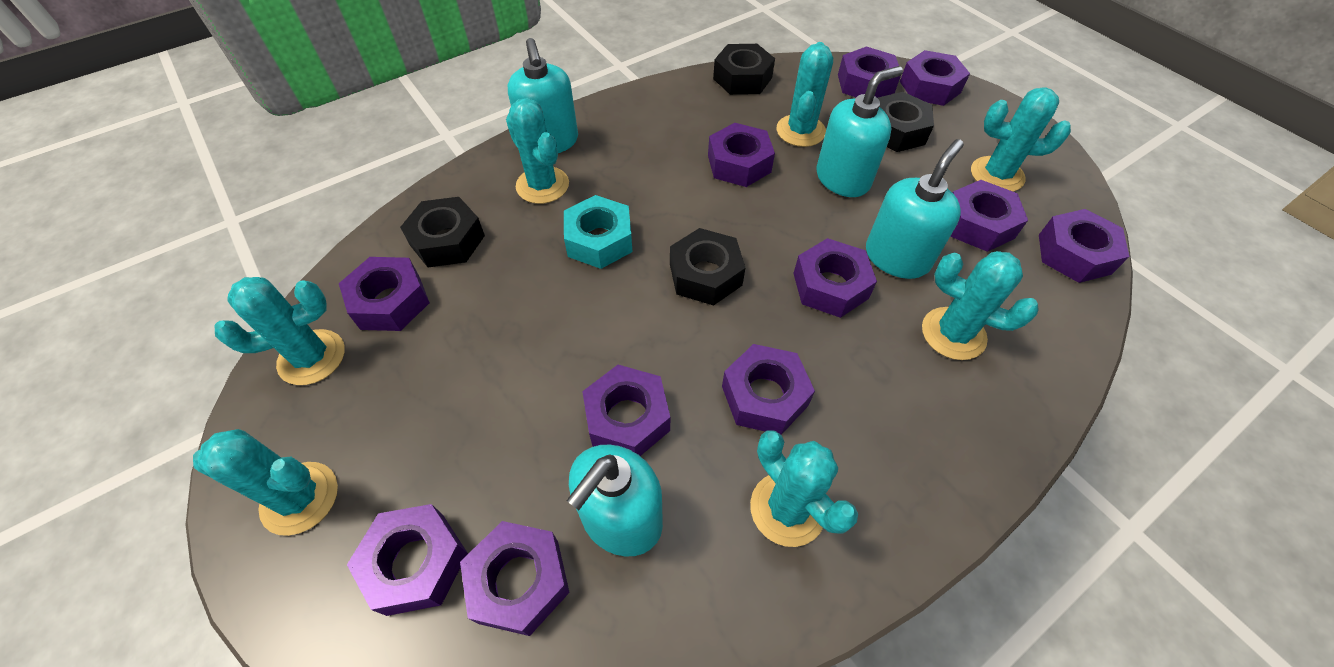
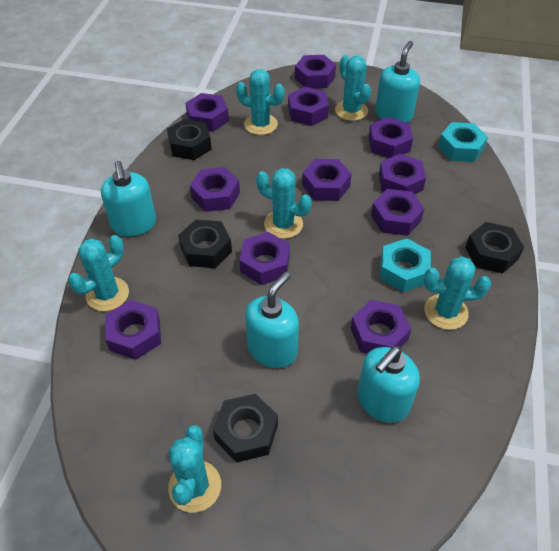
turquoise cactus: [193,429,338,536] [215,277,345,385] [506,98,569,204] [750,431,858,547] [777,42,833,147] [922,251,1039,360] [971,87,1071,192] = 7 -> [68,235,129,311] [168,425,221,513] [236,69,284,135] [256,168,312,239] [335,55,371,121] [423,256,491,330] = 6
turquoise nut: [564,195,633,269] = 1 -> [380,239,431,292] [438,122,488,162] = 2

